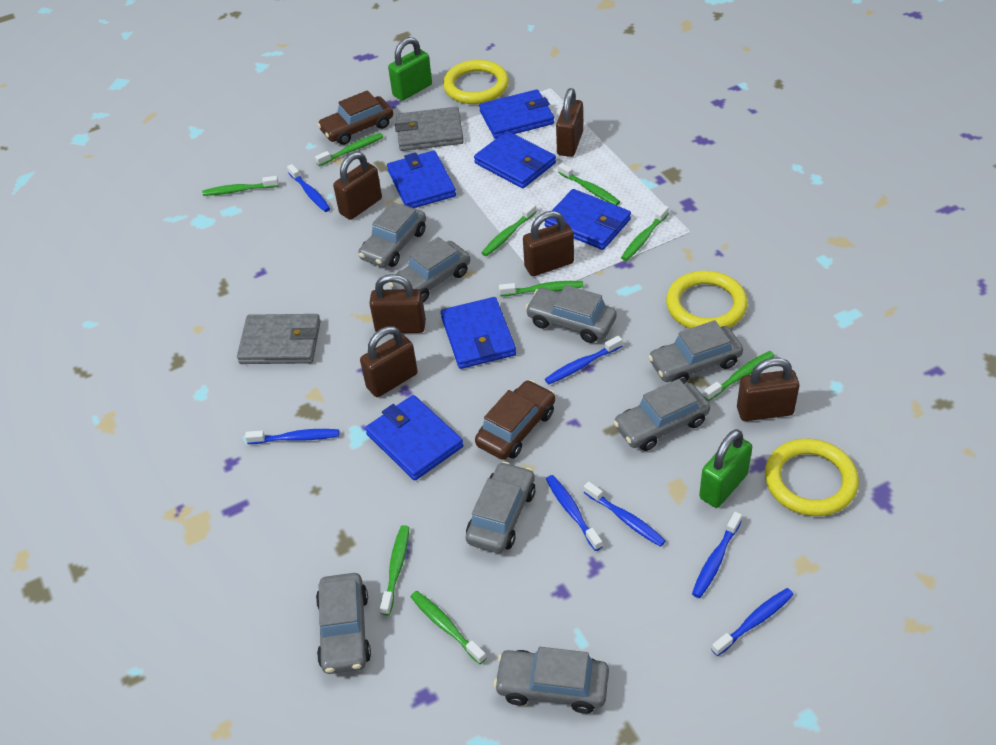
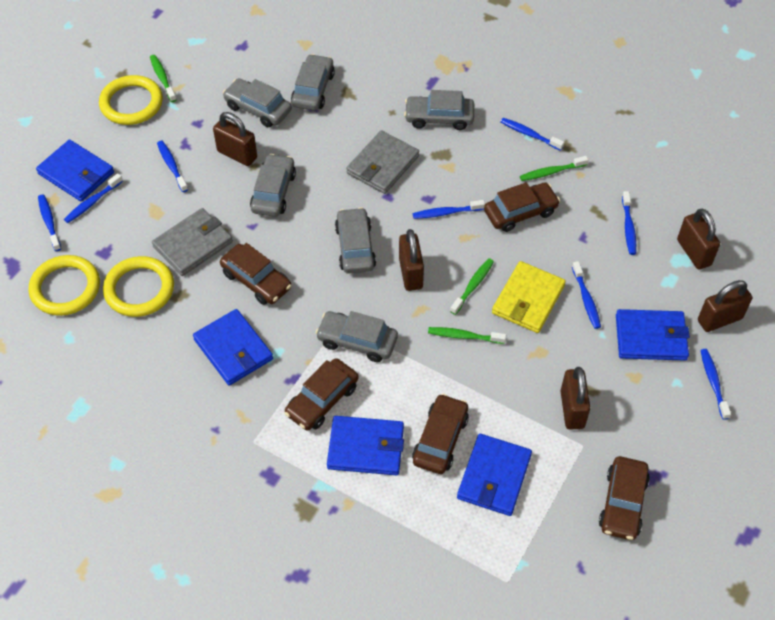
blue toothbrush: [245,429,339,444] [287,164,330,212] [545,336,622,384] [546,475,603,551] [584,481,666,547] [692,512,742,598] [711,588,794,656] = 7 -> [38,195,61,251] [64,173,123,223] [157,141,188,192] [413,200,485,219] [500,118,564,151] [572,261,601,329] [622,191,636,255] [701,349,731,420] = 8
blue wallet: [365,395,463,481] [387,151,456,208] [441,297,516,369] [474,131,556,188] [479,89,554,139] [544,189,631,250] = 6 -> [36,140,114,201] [193,309,273,385] [327,416,404,475] [457,434,532,516] [616,309,690,361] = 5
brown car: [317,90,393,145] [475,380,555,460] = 2 -> [220,243,291,305] [284,358,359,431] [412,394,469,474] [484,182,560,232] [599,456,650,540] = 5
brown padlock: [333,152,382,220] [360,326,418,397] [369,274,426,333] [523,211,574,276] [556,88,583,157] [737,358,799,421] = 6 -> [213,112,257,166] [399,229,424,291] [561,367,590,429] [677,209,720,270] [698,280,752,332] = 5
green padlock: [388,37,432,101] [699,429,752,508] = 2 -> none = 0
green toothbrush: [202,176,279,196] [315,133,384,166] [380,525,409,615] [411,591,486,664] [481,203,537,256] [499,281,584,296] [558,163,620,206] [621,205,669,261] [704,351,775,401] = 9 -> [150,55,176,102] [428,327,506,344] [450,258,494,315] [520,156,588,181] = 4
grey car: [316,573,371,674] [358,202,426,267] [388,237,470,302] [466,462,535,553] [494,647,609,714] [525,285,617,343] [613,379,710,451] [648,320,743,384] = 8 -> [223,78,292,127] [250,154,296,217] [291,54,335,111] [316,311,398,362] [335,207,376,274] [404,90,474,130] = 6
yellow wallet: none = 0 -> [492,261,566,333] = 1

